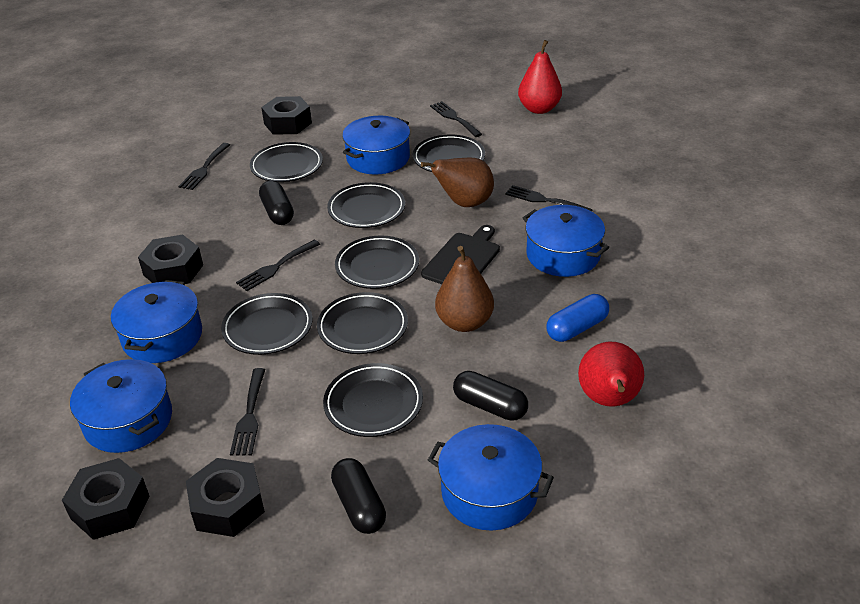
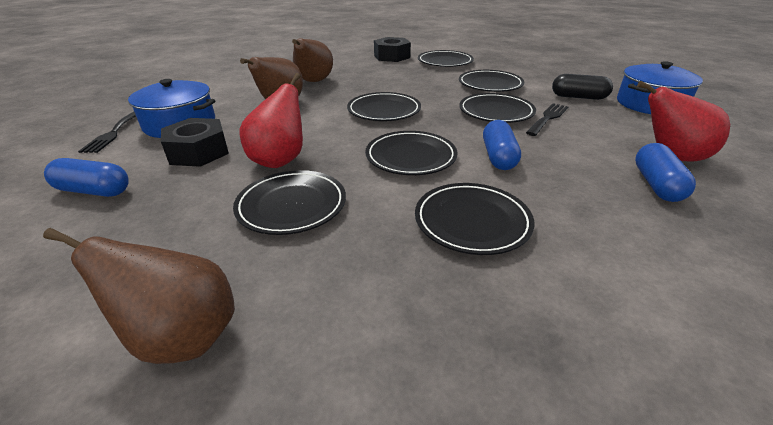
black capsule: [259,180,294,225] [331,458,386,534] [453,371,528,421] = 3 -> [552,74,613,100] = 1
black cutting board: [421,225,500,284] = 1 -> none = 0
black fork: [179,143,230,190] [230,368,265,456] [236,240,320,291] [430,101,482,137] [505,185,593,212] = 5 -> [78,112,136,153] [526,103,568,136] = 2
black nut: [62,458,149,540] [138,235,203,284] [186,458,265,537] [261,96,312,135] = 4 -> [161,118,229,167] [374,37,411,62] = 2
blue capsule: [546,294,609,342] = 1 -> [44,158,129,197] [483,120,521,170] [635,143,696,202] = 3
blue pot: [70,359,172,453] [111,280,202,363] [342,116,410,174] [428,424,554,531] [523,205,609,277] = 5 -> [128,79,216,138] [617,61,703,114] = 2
brown pear: [421,157,494,207] [435,246,494,332] = 2 -> [43,228,235,364] [240,57,303,99] [292,38,333,82] = 3

